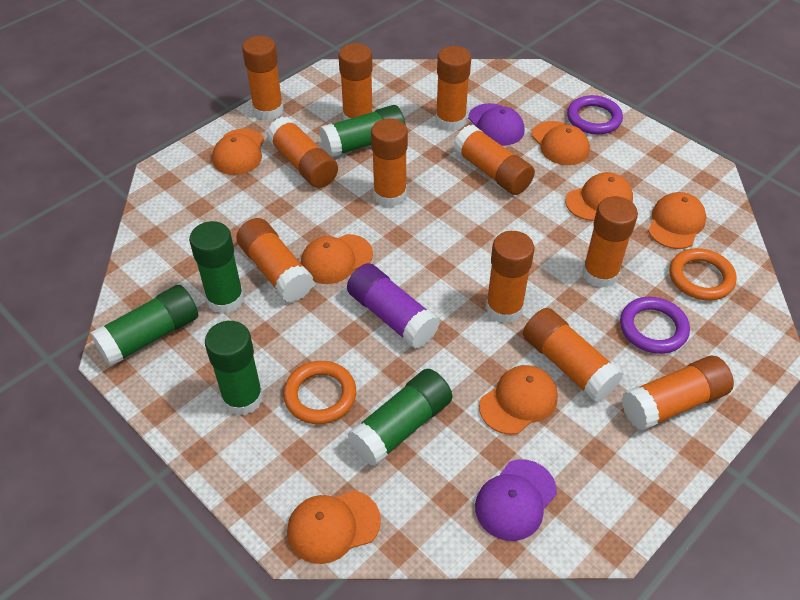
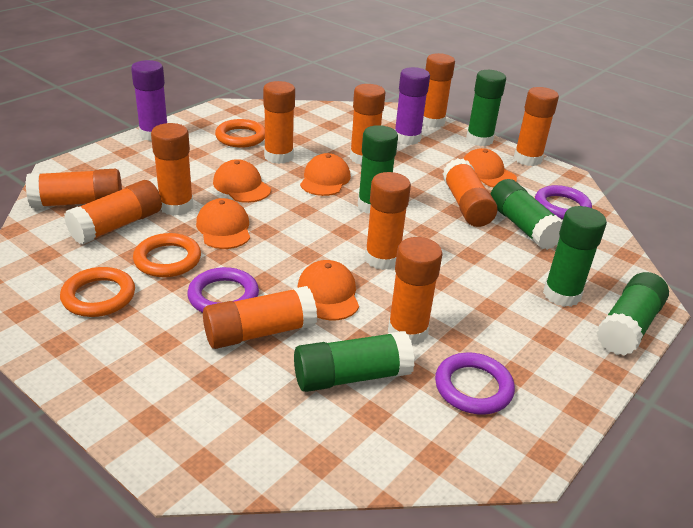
green glue stick: [90,285,198,366] [189,221,244,314] [205,321,263,416] [320,105,406,158] [348,369,452,466] = 5 -> [294,331,415,392] [358,125,398,214] [466,70,506,146] [490,179,563,250] [543,206,607,307] [597,272,669,356] = 6
orange cap: [212,129,264,175] [287,490,381,564] [301,234,373,284] [479,365,558,435] [532,121,590,165] [565,172,633,221] [648,192,706,249] = 7 -> [196,198,250,249] [213,159,271,203] [298,260,359,320] [300,153,351,196] [463,148,517,187] = 5
orange ring: [283,361,356,424] [669,248,737,301] = 2 -> [60,267,135,317] [133,233,201,277] [215,119,265,148] = 3
purple cap: [468,103,525,146] [475,460,557,541] = 2 -> none = 0
purple glue stick: [347,263,440,349] = 1 -> [131,60,167,141] [395,67,430,145] = 2
purple ring: [567,95,623,135] [620,297,690,354] = 2 -> [187,267,259,313] [435,353,515,415] [535,185,592,220] = 3

